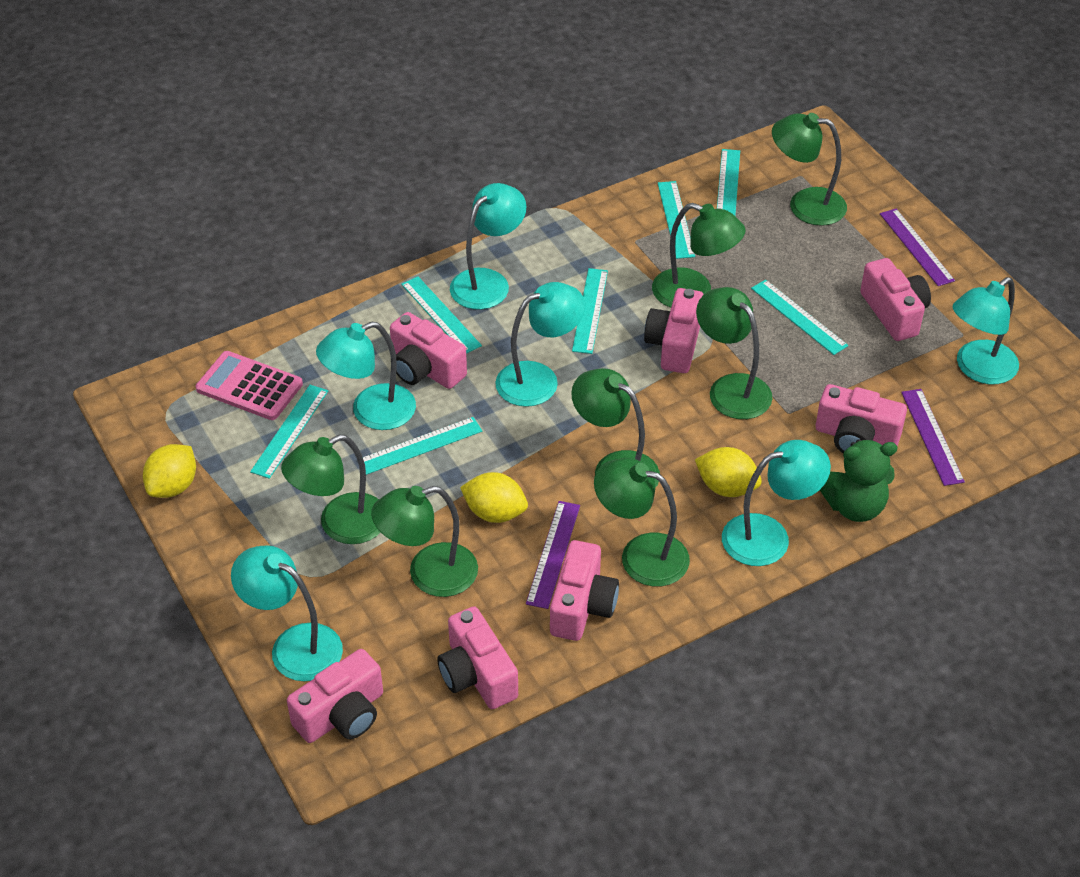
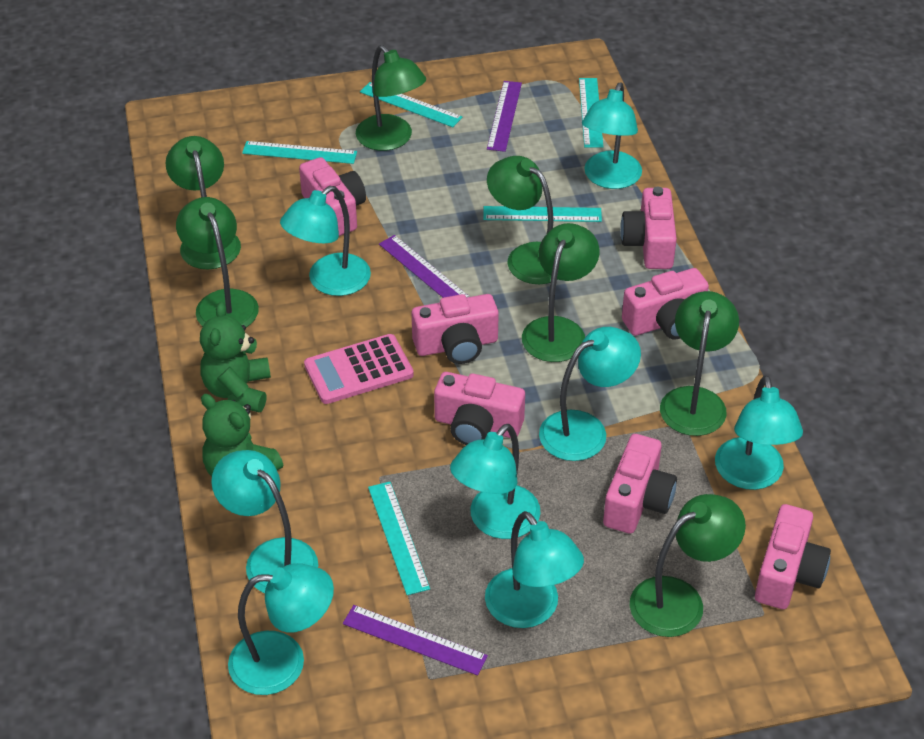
green teddy bear: [820,439,898,522] = 1 -> [200,302,271,413] [201,394,283,476] = 2
turquoise lamp: [231,545,343,682] [316,322,416,430] [450,183,527,310] [495,282,585,407] [722,440,831,566] [953,277,1019,385] = 6 -> [211,450,318,593] [228,563,334,695] [280,186,371,296] [450,424,541,539] [485,511,584,628] [539,327,641,461] [582,82,642,189] [715,375,803,490] = 8
turquoise ruler: [250,385,328,479] [363,417,482,475] [401,276,482,354] [572,268,608,354] [658,181,695,259] [717,149,740,216] [751,280,848,355] = 7 -> [242,141,357,164] [360,82,463,127] [368,482,430,595] [483,206,602,222] [579,78,603,148] = 5
yellow lemon: [143,444,196,498] [460,472,528,523] [695,447,762,497] = 3 -> none = 0

